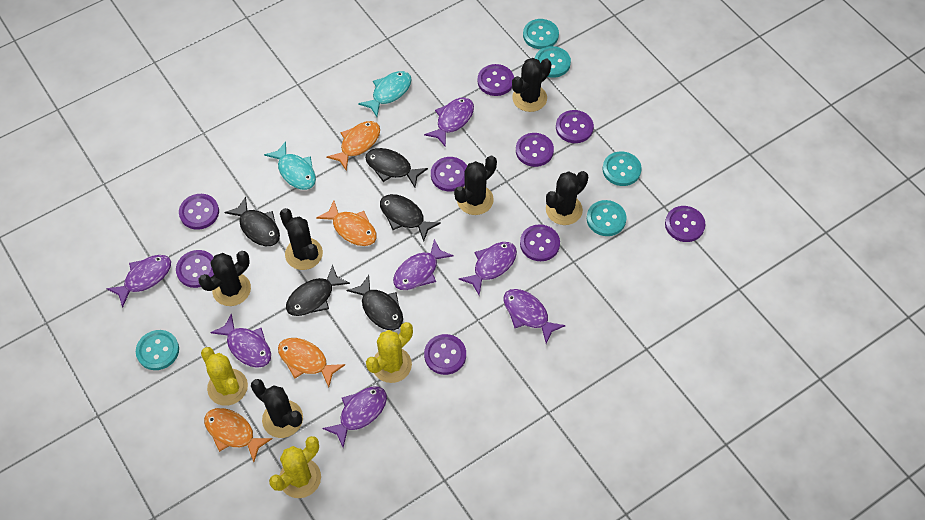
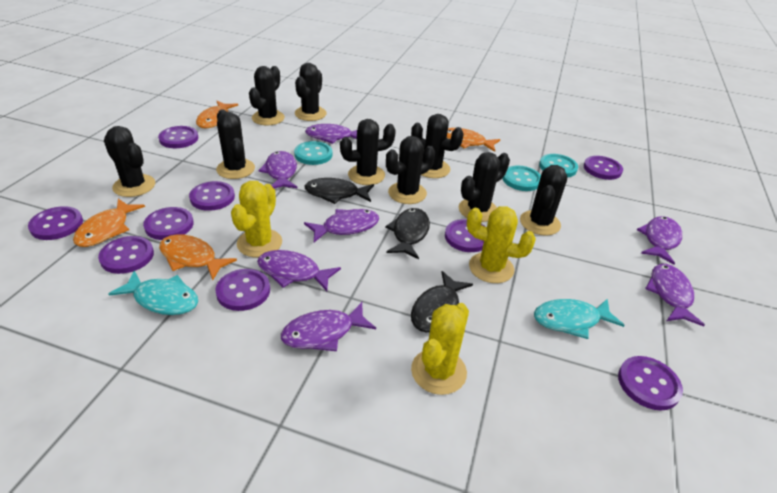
black cactus: [199,251,251,306] [251,379,303,438] [280,208,323,270] [454,156,497,215] [512,58,551,112] [546,171,588,225] = 6 -> [104,126,155,197] [216,109,255,179] [249,66,285,125] [295,63,326,121] [340,119,396,185] [386,136,435,204] [411,114,464,178] [459,152,510,222] [520,165,567,236] = 9
black fish: [224,197,280,246] [286,265,350,316] [346,275,403,330] [365,148,428,188] [380,194,441,241] = 5 -> [305,178,374,204] [385,208,430,259] [411,271,473,332] = 3
turquoise button: [136,330,179,370] [523,19,559,49] [535,46,571,78] [587,200,627,236] [602,152,642,186] = 5 -> [294,141,333,165] [502,166,541,191] [539,154,578,178] = 3

